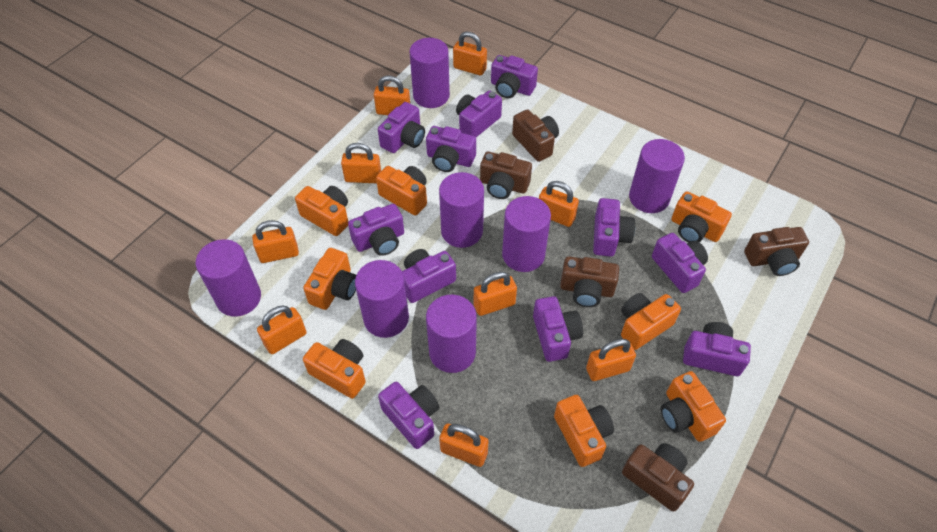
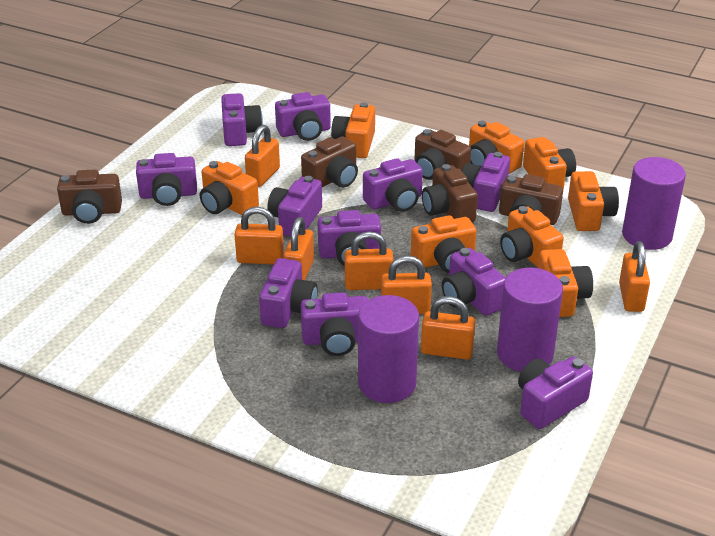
orange padlock: [252,220,299,263] [257,305,306,354] [341,143,381,183] [374,75,410,115] [439,424,489,467] [453,32,487,76] [474,272,517,316] [539,181,579,227] [586,339,636,381] = 9 -> [234,207,284,264] [245,125,280,187] [283,217,314,280] [344,231,394,290] [381,255,432,314] [421,296,476,360] [619,241,650,312] = 7
purple cylinder: [196,239,261,317] [355,260,409,338] [409,38,450,108] [426,295,477,373] [439,172,484,248] [502,196,551,272] [629,139,685,213] = 7 -> [358,295,419,403] [497,268,563,372] [622,157,686,250] = 3

